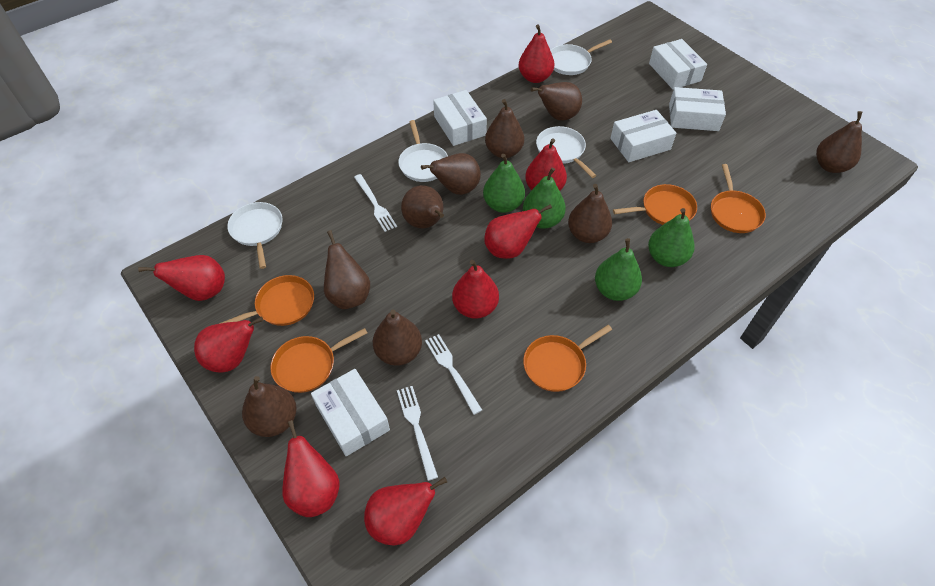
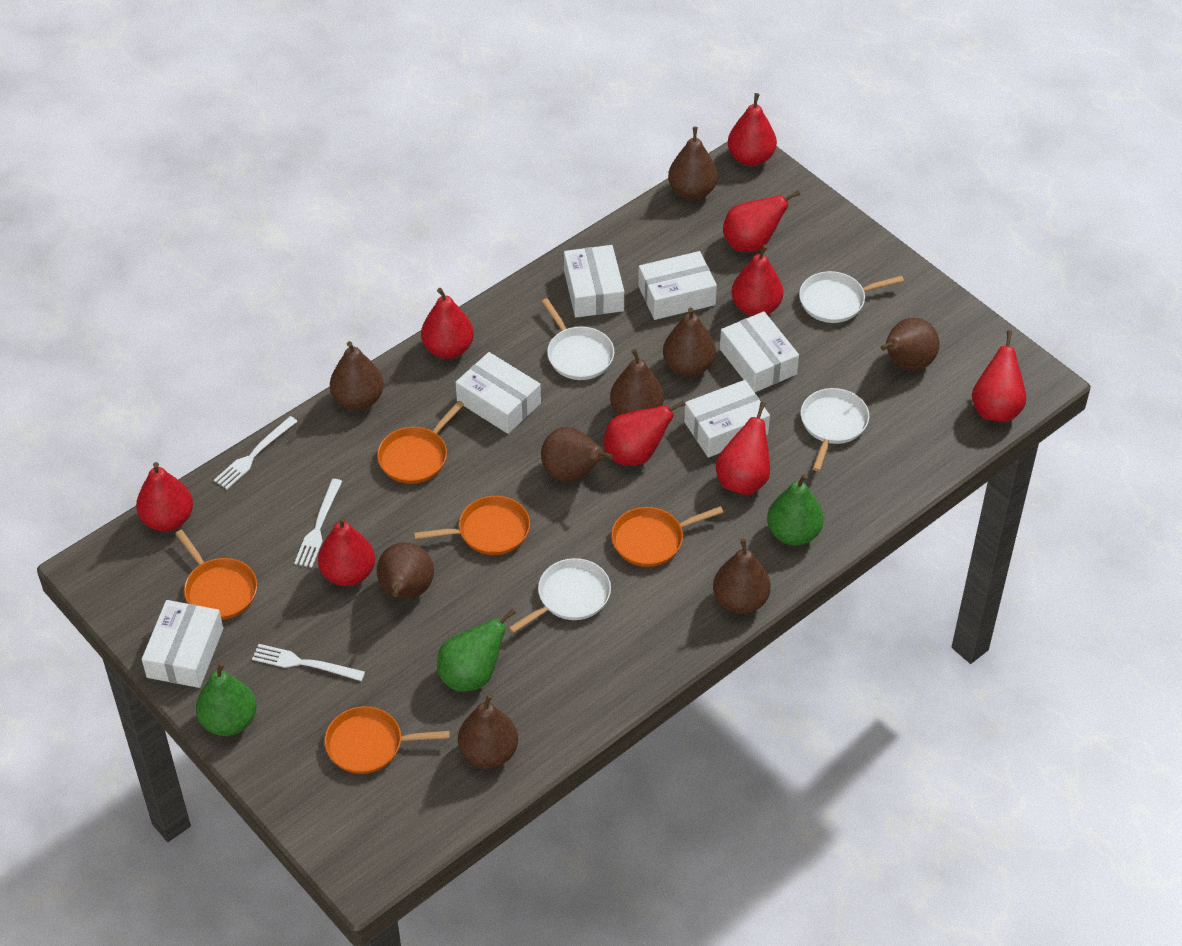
green pear: [483,154,525,213] [523,167,566,229] [595,238,642,301] [648,208,695,267] = 4 -> [196,662,256,736] [437,608,516,692] [767,474,823,545] = 3
red pear: [138,255,225,301] [194,317,263,373] [282,420,340,517] [364,477,447,546] [452,260,499,319] [484,204,552,259] [519,24,554,83] [525,138,567,191] = 8 -> [136,462,193,531] [318,516,375,586] [421,288,474,359] [604,400,686,466] [716,402,770,495] [723,190,800,252] [728,93,777,166] [731,244,783,316] [972,330,1027,422] = 9
white box: [311,369,390,456] [433,90,487,146] [610,110,676,162] [649,39,707,89] [669,87,726,131] = 5 -> [142,600,223,688] [456,352,541,434] [564,245,624,318] [638,251,717,320] [684,380,770,458] [720,311,799,393] = 6

